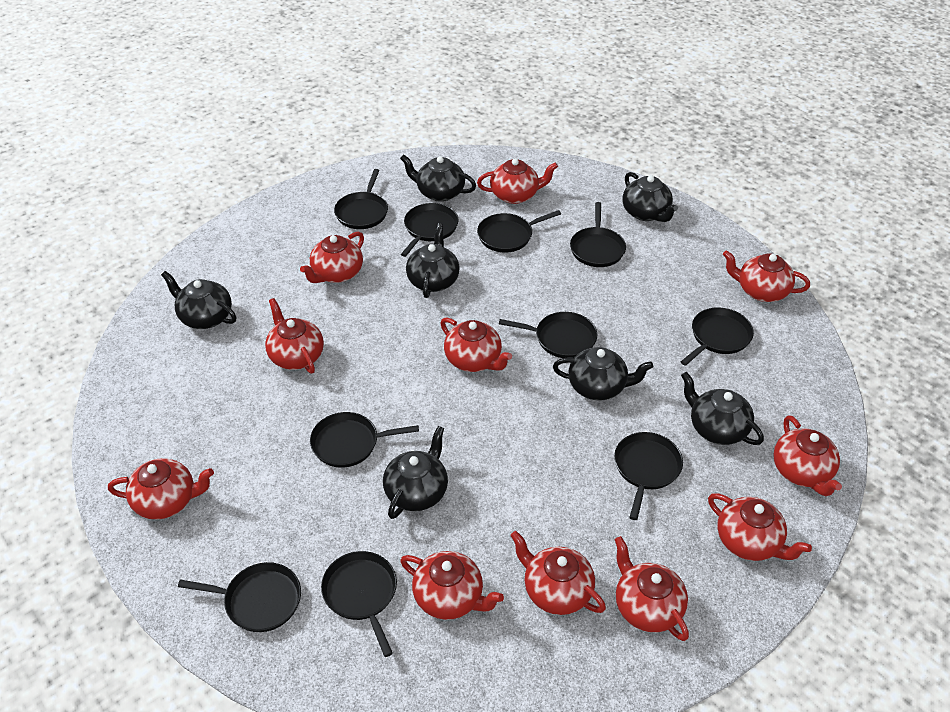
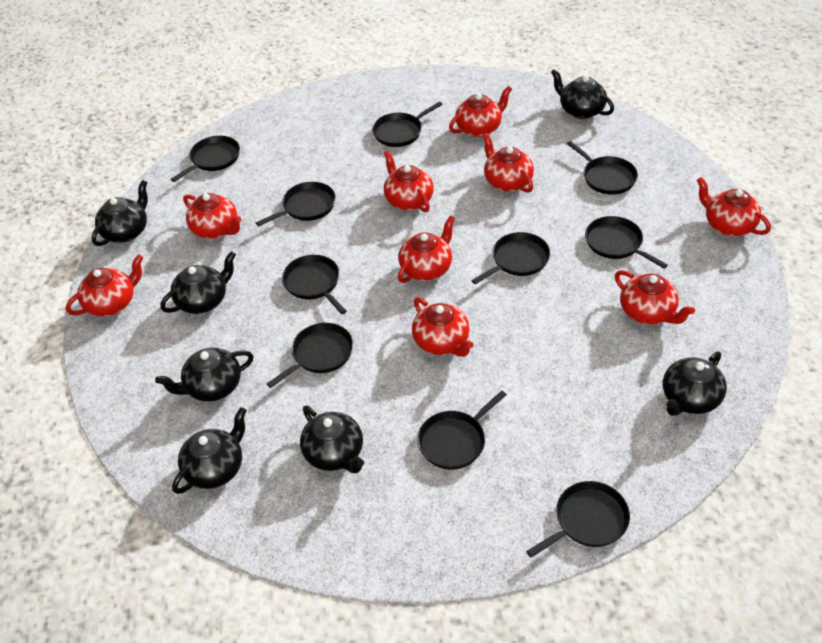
red teapot: [108,458,214,519] [265,298,324,374] [300,232,364,283] [400,551,504,620] [440,318,512,372] [477,158,558,204] [510,531,606,615] [614,536,689,641] [708,493,812,561] [723,250,810,302] [773,415,842,496] = 11 -> [66,254,143,317] [183,193,241,239] [384,150,434,212] [398,216,455,283] [412,297,473,357] [449,86,512,137] [482,133,534,193] [615,270,695,325] [697,177,771,236] = 9

